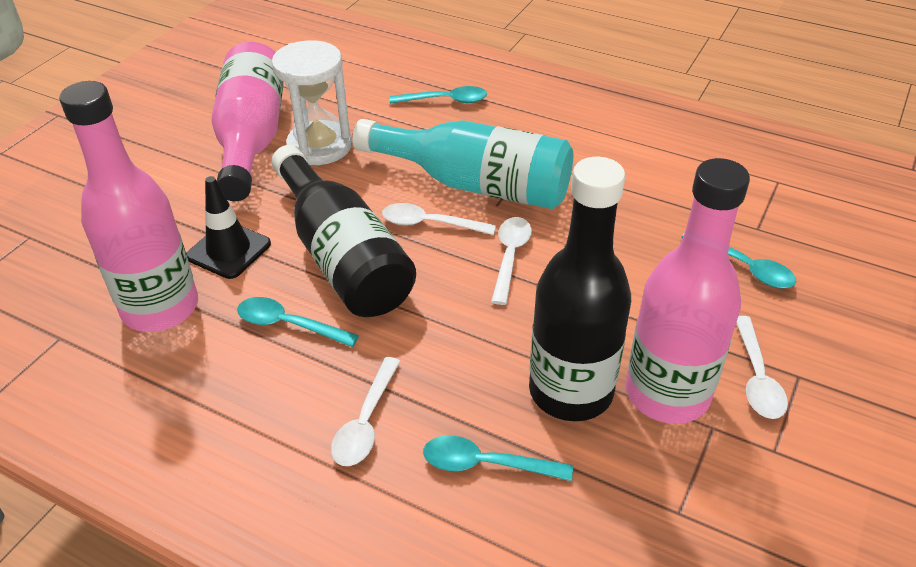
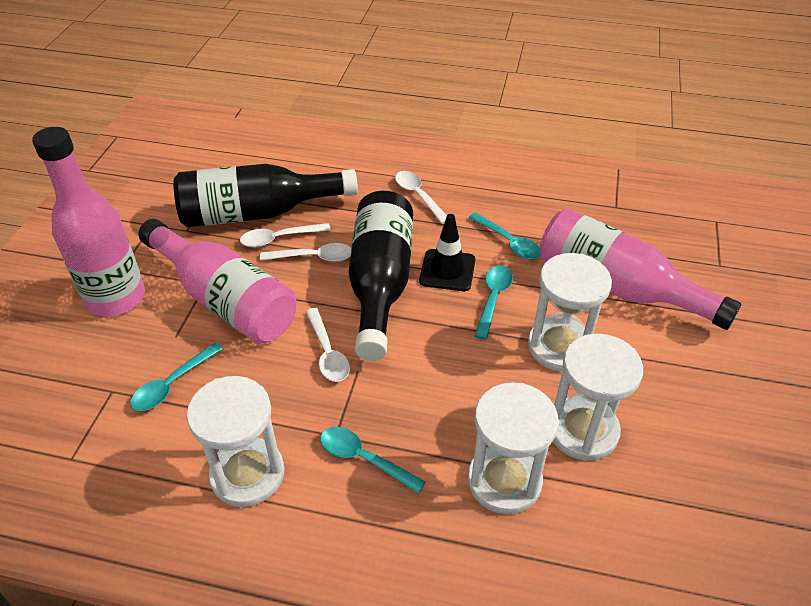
turquoise bottle: [352,119,573,209] = 1 -> none = 0
white hourglass: [272,40,352,165] = 1 -> [186,376,284,507] [468,382,559,514] [528,253,612,372] [553,334,643,461] = 4

